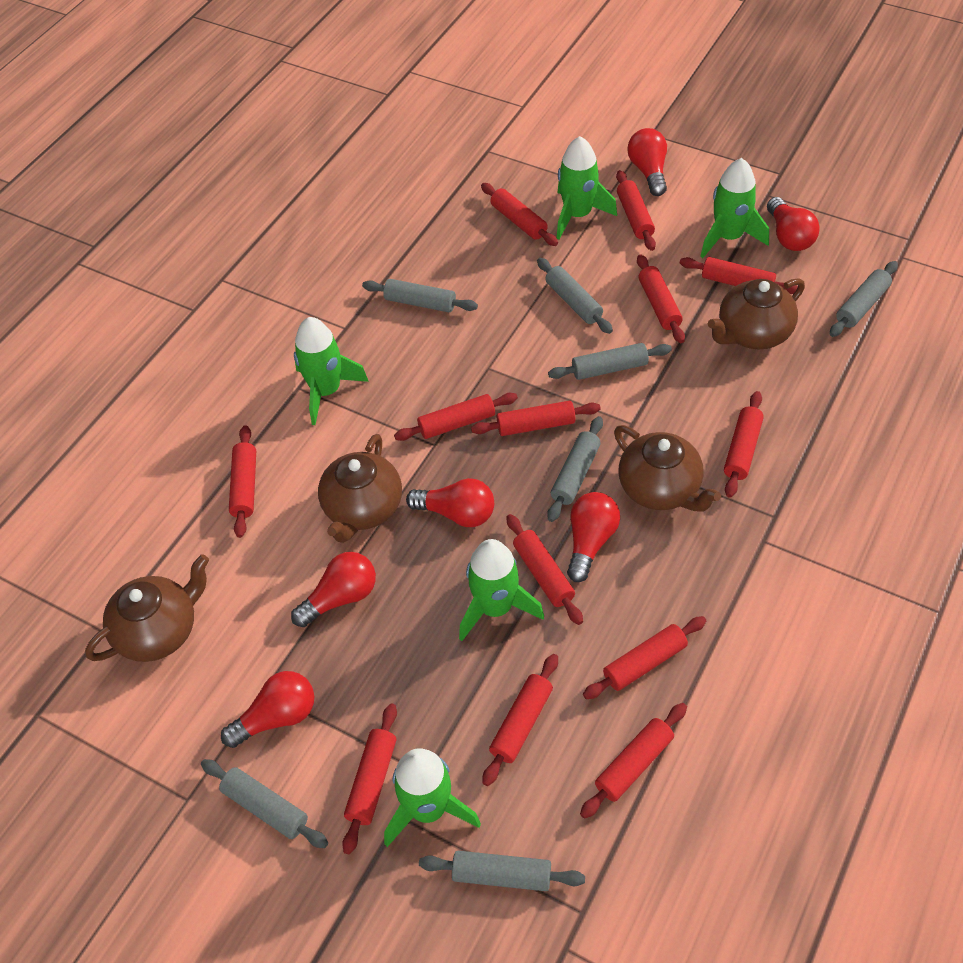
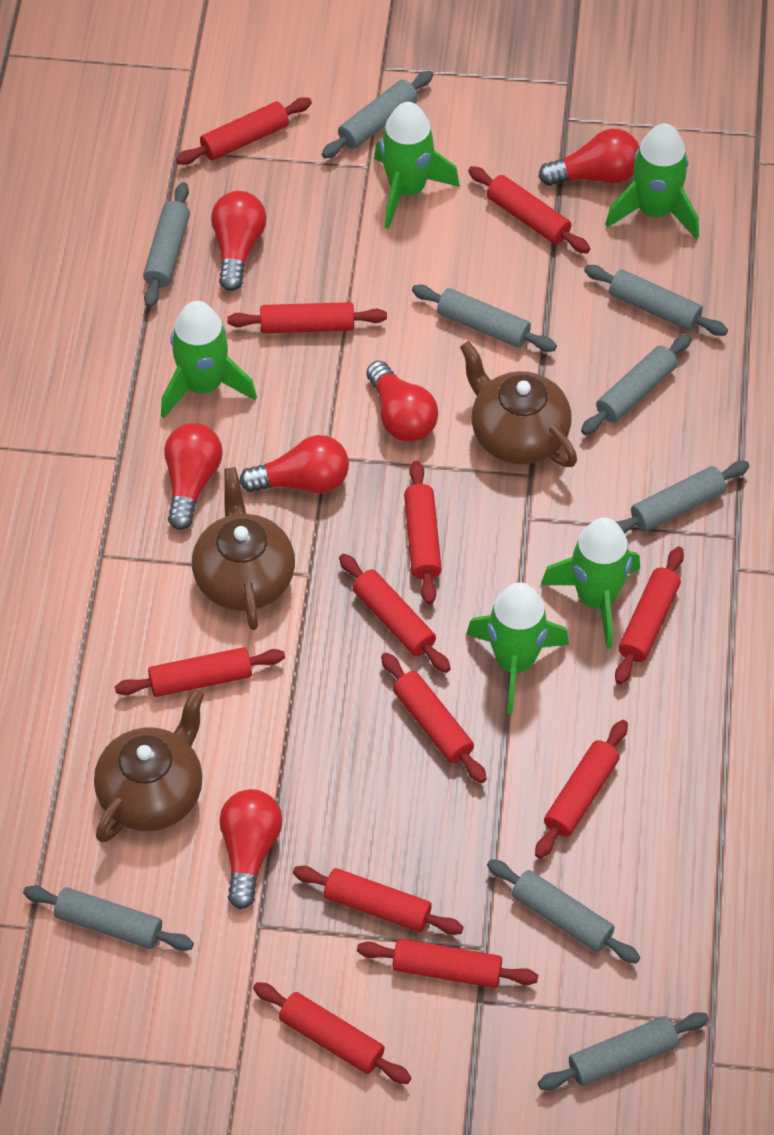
brown teapot: [85,554,209,662] [318,434,402,543] [614,425,721,512] [708,278,805,349] = 4 -> [94,689,204,843] [192,467,295,630] [460,341,577,467] = 3
grey rolling pin: [201,759,328,848] [362,279,478,312] [419,851,585,891] [537,258,613,334] [547,416,603,522] [548,343,672,380] [830,261,898,337] = 7 -> [23,886,194,951] [143,182,190,308] [322,71,433,158] [412,285,557,352] [487,859,640,964] [538,1012,709,1090] [581,334,692,435] [584,265,728,336] [616,461,749,534] = 9
red rolling pin: [229,425,256,538] [342,703,397,854] [394,393,518,441] [471,401,601,436] [481,183,558,246] [482,654,558,786] [506,514,583,625] [580,703,687,819] [583,616,706,699] [616,170,656,251] [637,254,685,343] [680,257,798,294] [724,391,764,498] = 13 -> [115,647,285,697] [176,97,312,165] [227,302,387,333] [253,982,411,1084] [293,866,463,935] [339,554,451,673] [357,938,538,988] [381,653,487,783] [404,461,442,605] [468,166,590,253] [535,720,628,859] [615,547,684,684] = 12

